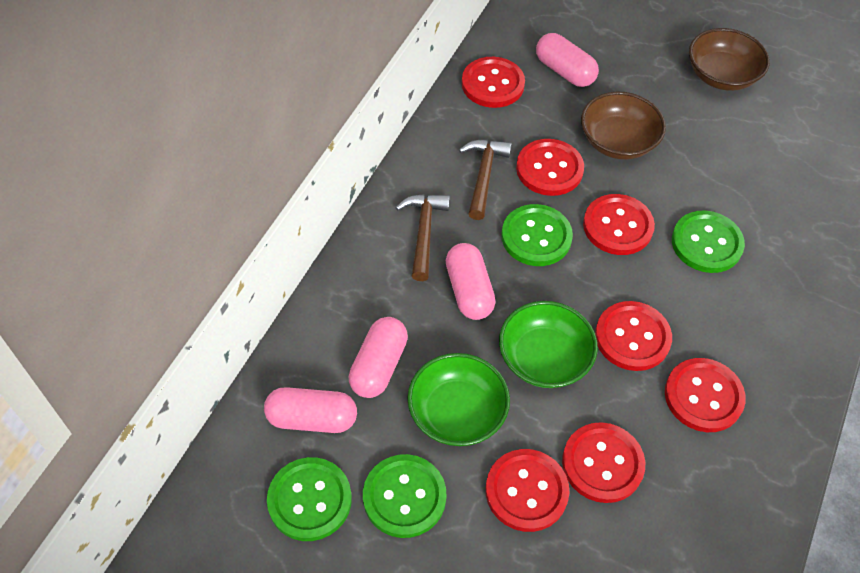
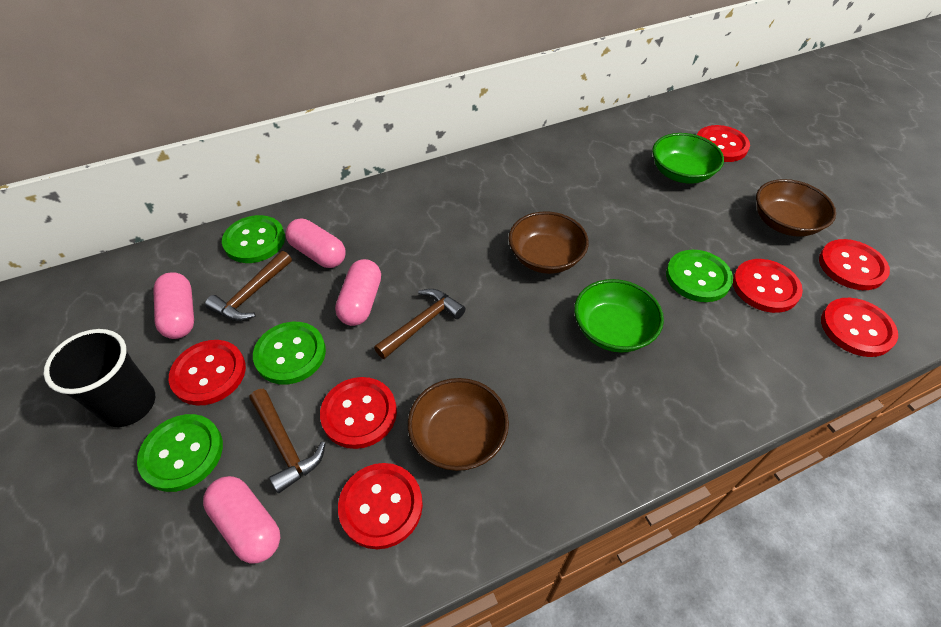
black cup: none = 0 -> [43,329,155,427] = 1
brown bowl: [581,92,666,160] [689,28,770,91] = 2 -> [408,378,509,471] [509,211,589,274] [756,179,836,237] = 3
brown hammer: [395,194,450,281] [459,140,512,220] = 2 -> [205,251,292,321] [250,389,326,493] [374,289,465,359] = 3

